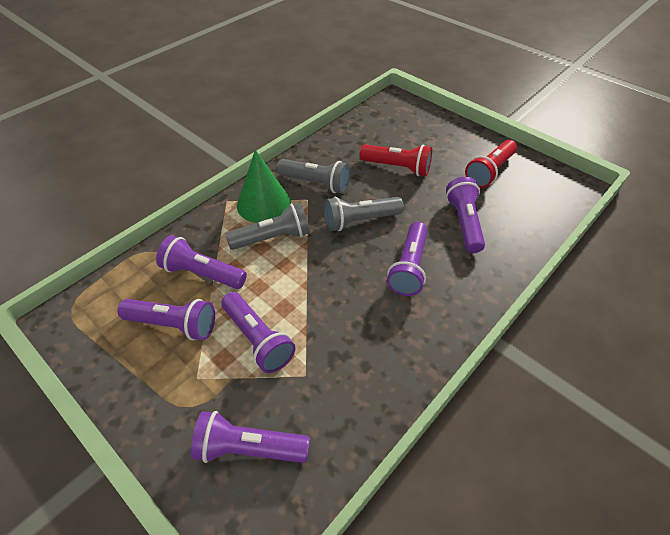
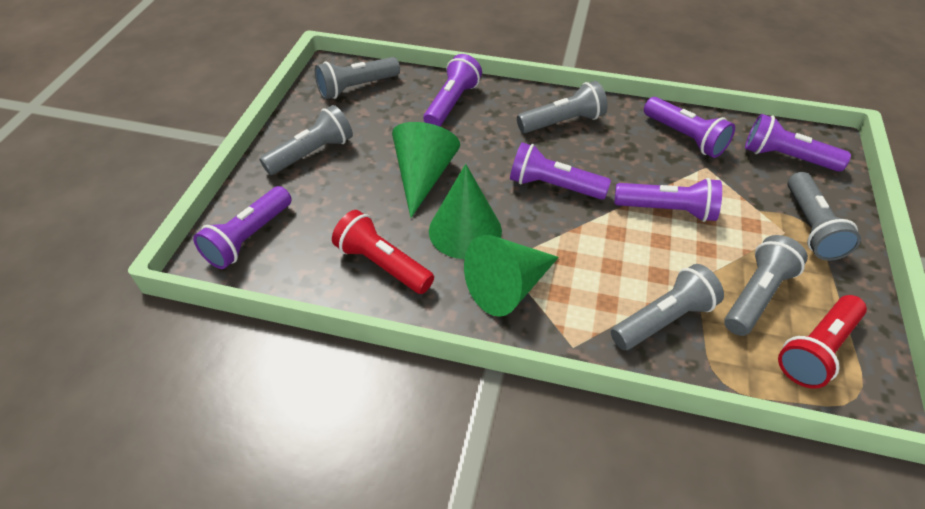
green cone: [237,150,291,223] = 1 -> [392,122,460,218] [429,164,502,259] [464,235,559,317] = 3
grey flashlight: [225,202,310,250] [277,159,350,194] [324,197,404,231] = 3 -> [259,105,353,175] [315,57,400,99] [517,81,608,133] [611,264,724,350] [724,235,808,336] [788,172,861,261] = 6

